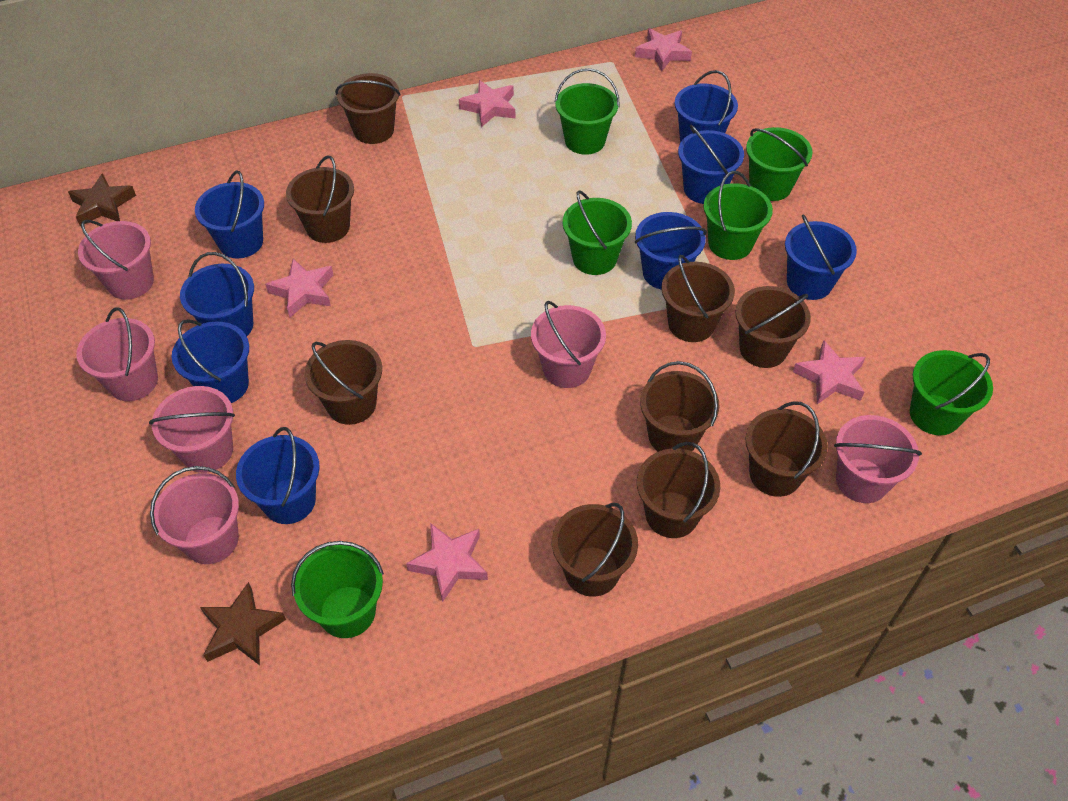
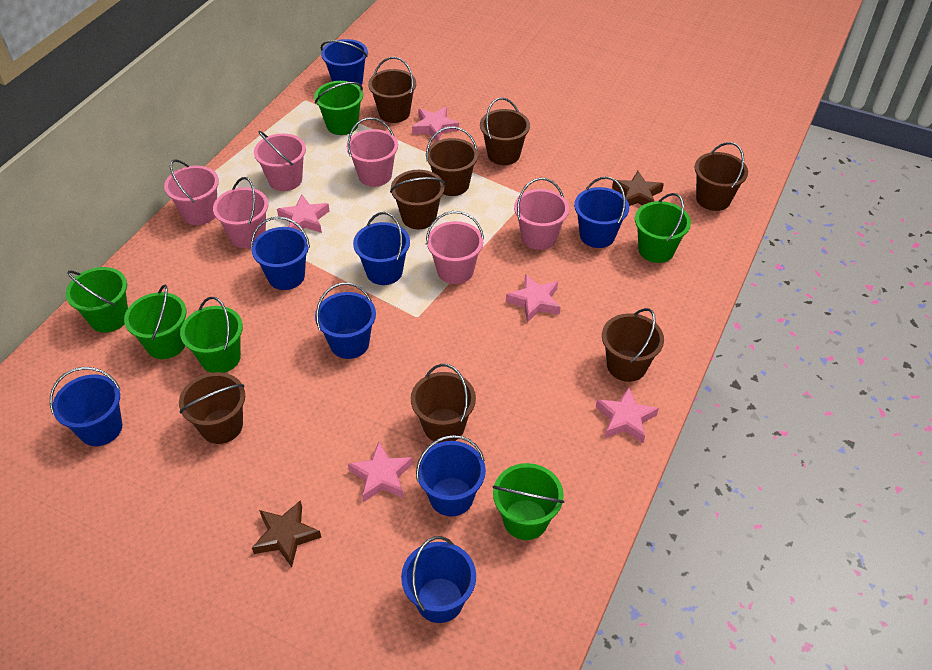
brown bucket: [286,156,354,243] [305,340,382,425] [335,73,401,144] [552,503,638,597] [637,442,720,538] [640,361,720,452] [661,255,735,342] [735,286,811,368] [745,401,828,497] = 9 -> [179,372,245,444] [368,57,416,123] [390,170,445,229] [411,364,476,443] [426,126,478,196] [480,97,530,165] [602,308,664,382] [694,142,748,211] = 8

